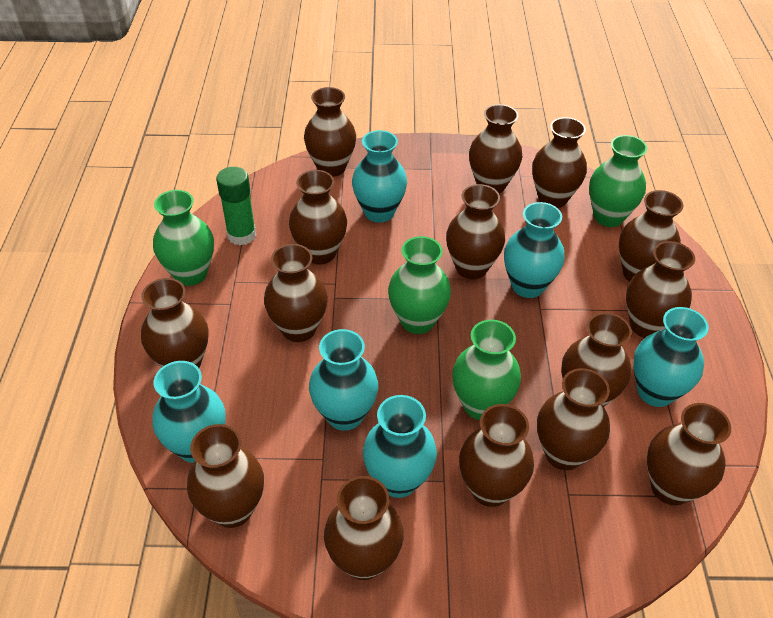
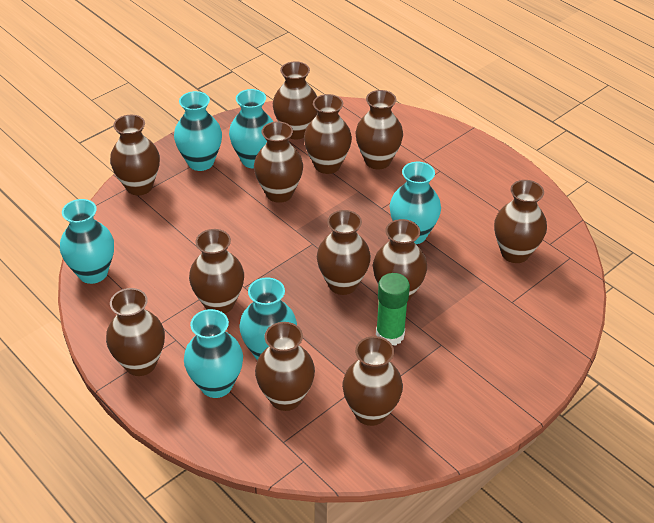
brown vase: [141,278,208,368] [187,424,264,528] [264,244,328,342] [289,170,347,264] [304,87,356,177] [324,476,404,580] [446,184,505,279] [459,404,534,507] [469,104,522,194] [532,117,587,208] [537,368,610,470] [561,312,632,407] [619,190,684,281] [626,241,695,338] [647,403,731,506] = 15 -> [106,288,165,376] [110,115,160,195] [189,229,244,314] [254,121,303,203] [255,322,315,411] [273,61,318,140] [304,94,352,174] [317,210,371,295] [342,336,403,426] [355,90,403,169] [373,219,427,301] [494,180,547,263] = 12
green vase: [153,190,214,286] [388,236,451,334] [452,320,521,420] [589,135,647,227] = 4 -> none = 0

